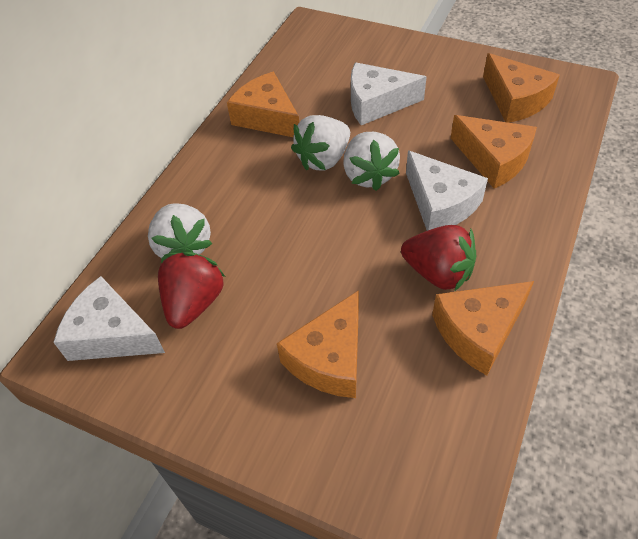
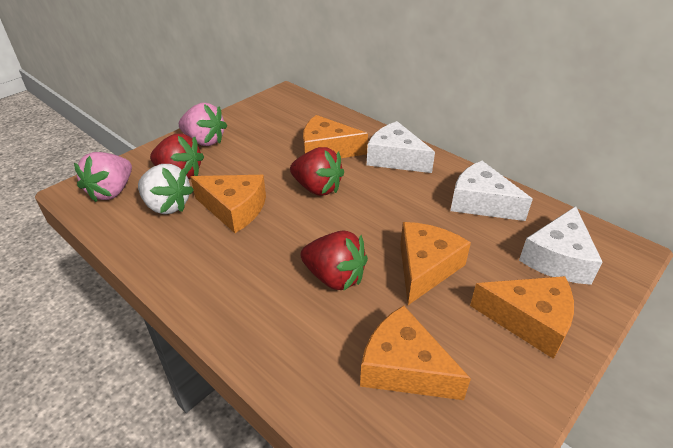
pink strawberry: none = 0 -> [74,152,132,202] [179,103,227,146] = 2
red strawberry: [158,252,225,329] [401,225,476,292] = 2 -> [150,134,204,179] [290,147,344,196] [301,230,368,291] = 3
white strawberry: [148,203,213,263] [291,115,350,171] [343,132,400,191] = 3 -> [138,164,194,214] = 1

